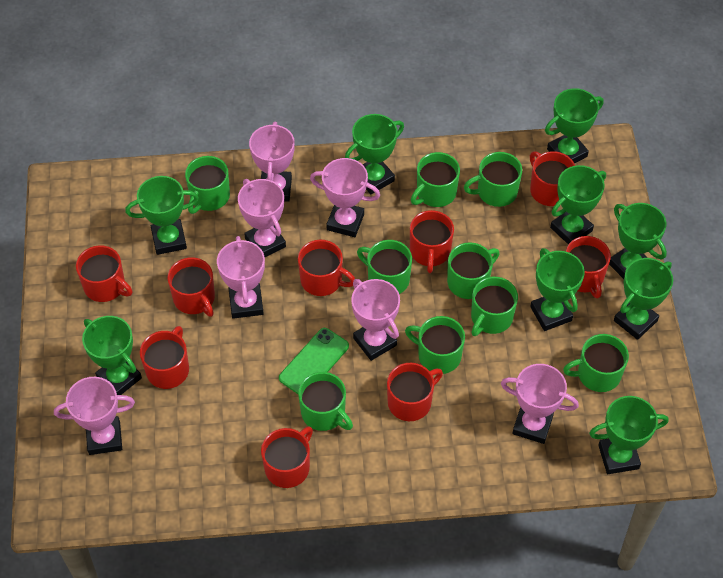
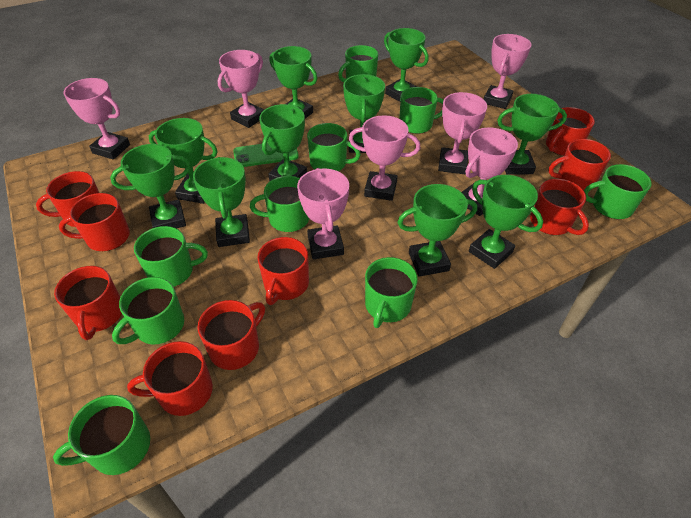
green trophy: [82,316,142,395] [125,176,199,255] [345,114,404,194] [530,248,585,331] [545,88,604,164] [550,165,606,244] [589,396,669,474] [609,203,667,279] [614,258,673,340] = 9 -> [110,144,191,228] [149,118,218,204] [193,157,250,247] [259,104,307,181] [269,46,317,118] [343,74,385,153] [384,28,428,102] [397,184,477,277] [469,175,543,269] [497,94,567,175] = 10

